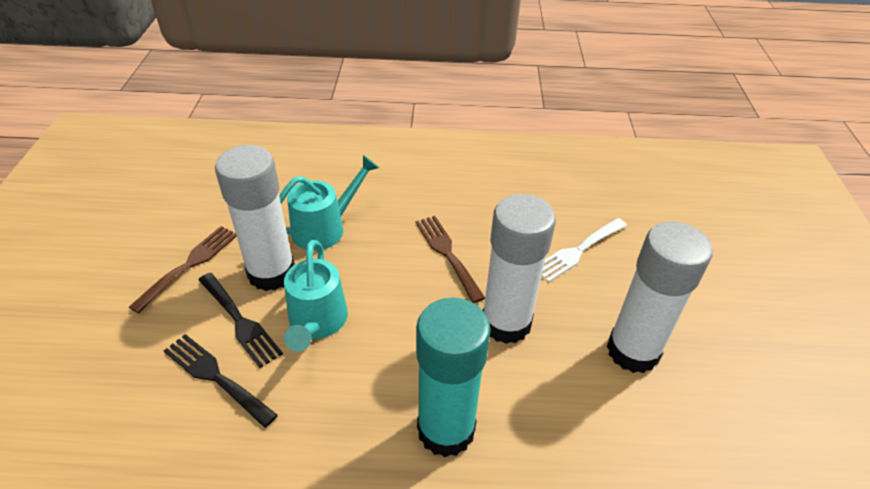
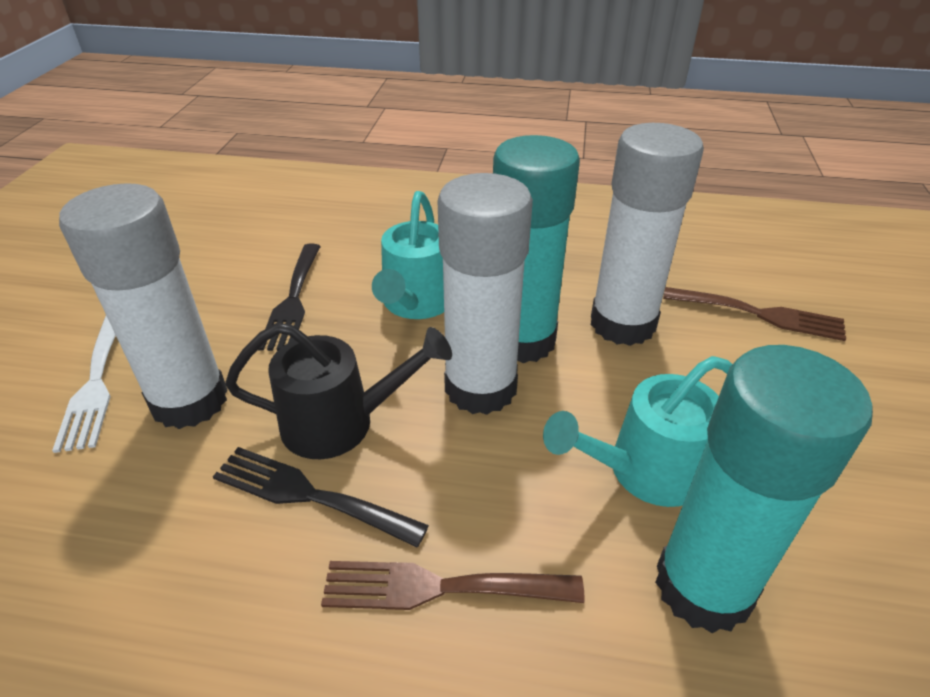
black watering can: none = 0 -> [225,323,452,459] = 1
turquoise glue stick: [416,298,491,457] = 1 -> [493,135,580,363] [655,345,873,633] = 2

